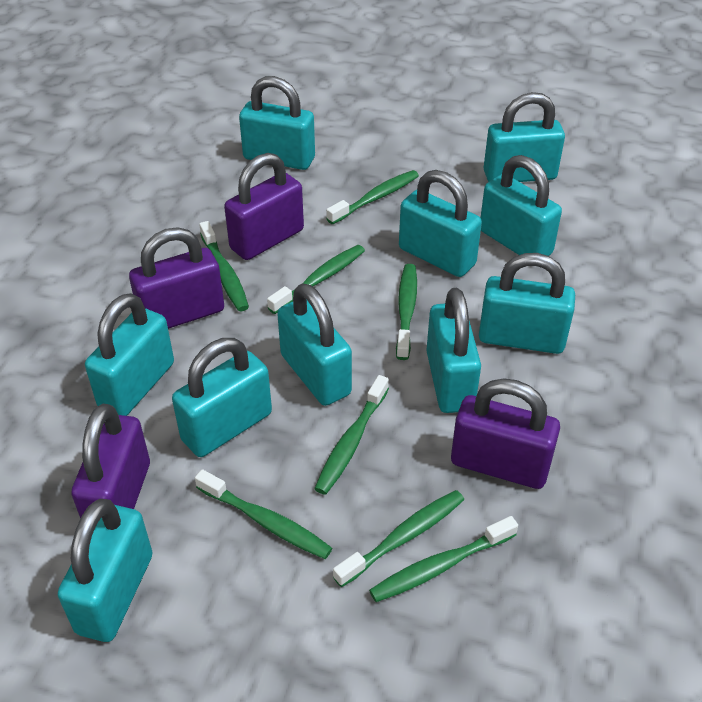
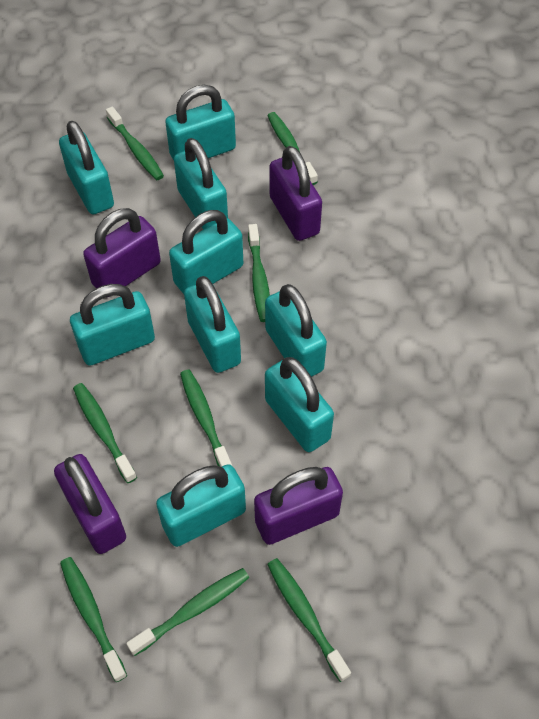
turquoise padlock: [58,499,152,642] [85,293,174,416] [172,338,272,457] [239,76,315,170] [277,283,352,406] [399,170,482,277] [426,288,481,413] [479,253,575,354] [480,155,562,256] [484,92,565,182] = 10 -> [59,121,114,214] [70,284,155,366] [156,464,246,547] [165,85,236,160] [169,210,243,294] [174,138,228,230] [184,276,241,373] [265,284,327,377] [265,357,334,452] = 9

